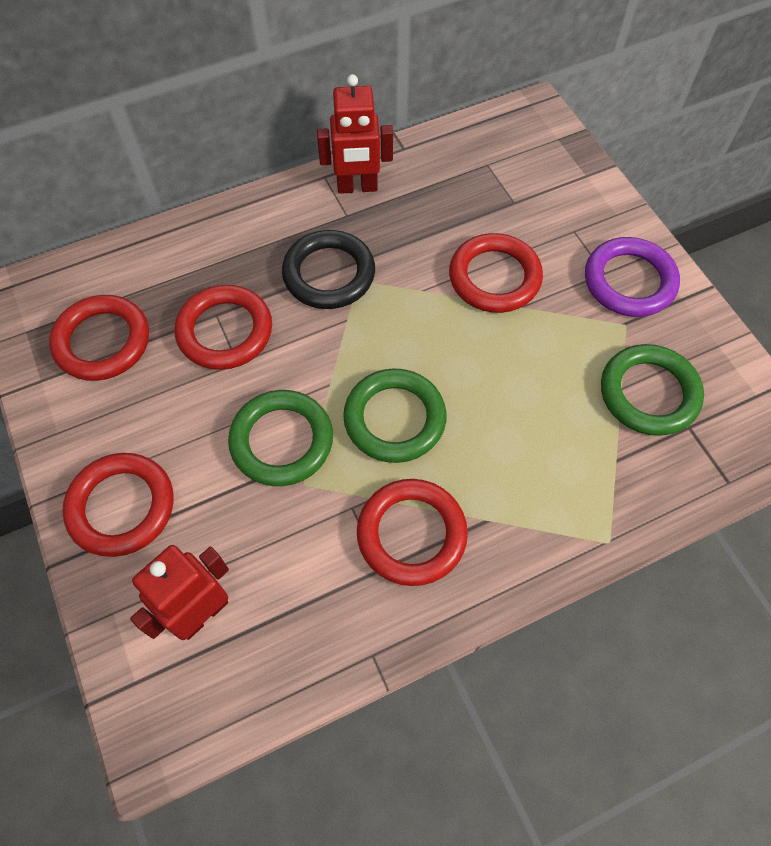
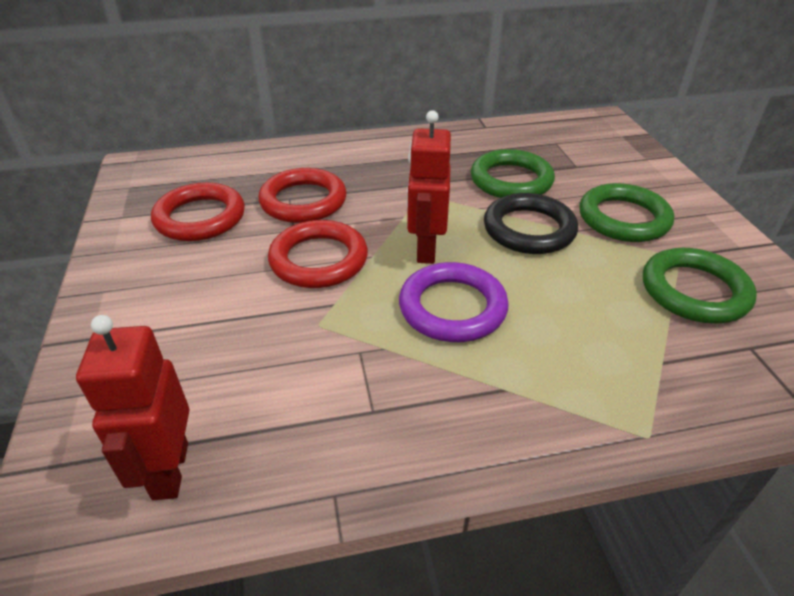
red ring: [49,295,149,381] [63,453,173,557] [175,285,272,370] [357,479,468,586] [449,233,543,313] = 5 -> [151,182,245,241] [258,168,347,223] [268,220,368,288] = 3

